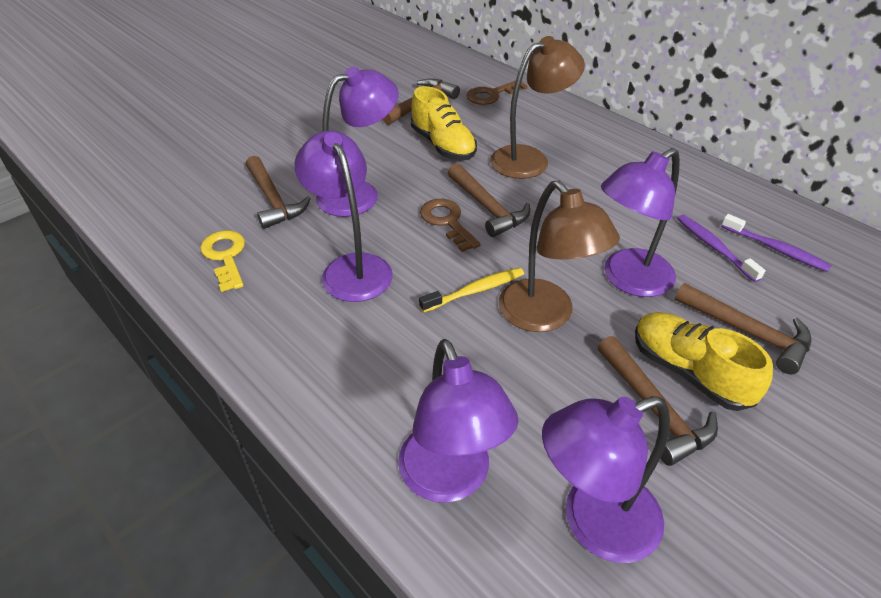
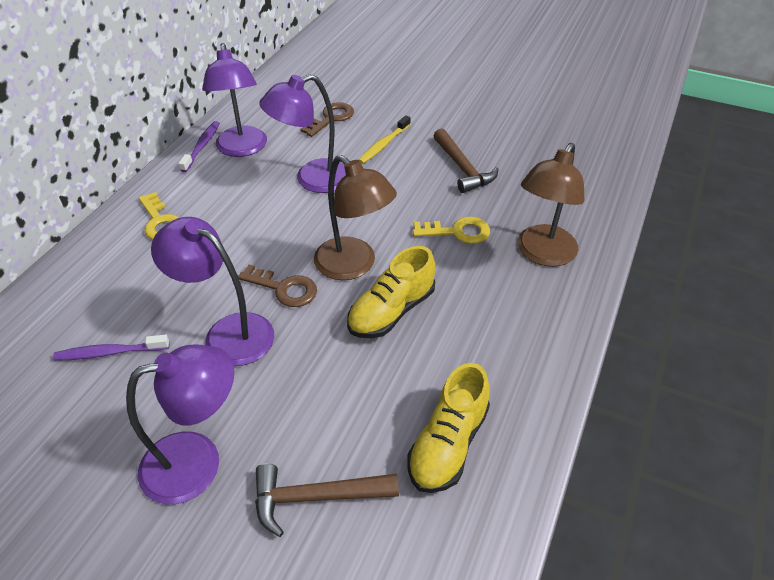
brown hammer: [246,156,311,229] [382,78,460,125] [448,163,530,237] [598,336,718,466] [675,283,812,374] = 5 -> [255,463,399,537] [434,128,499,193] = 2
purple lamp: [295,131,393,302] [316,66,399,217] [398,339,519,503] [542,396,670,563] [601,148,680,297] = 5 -> [126,344,234,504] [151,217,274,366] [202,43,267,157] [259,74,346,193] = 4
yellow key: [200,230,245,292] = 1 -> [139,192,179,240] [413,217,490,244] = 2

